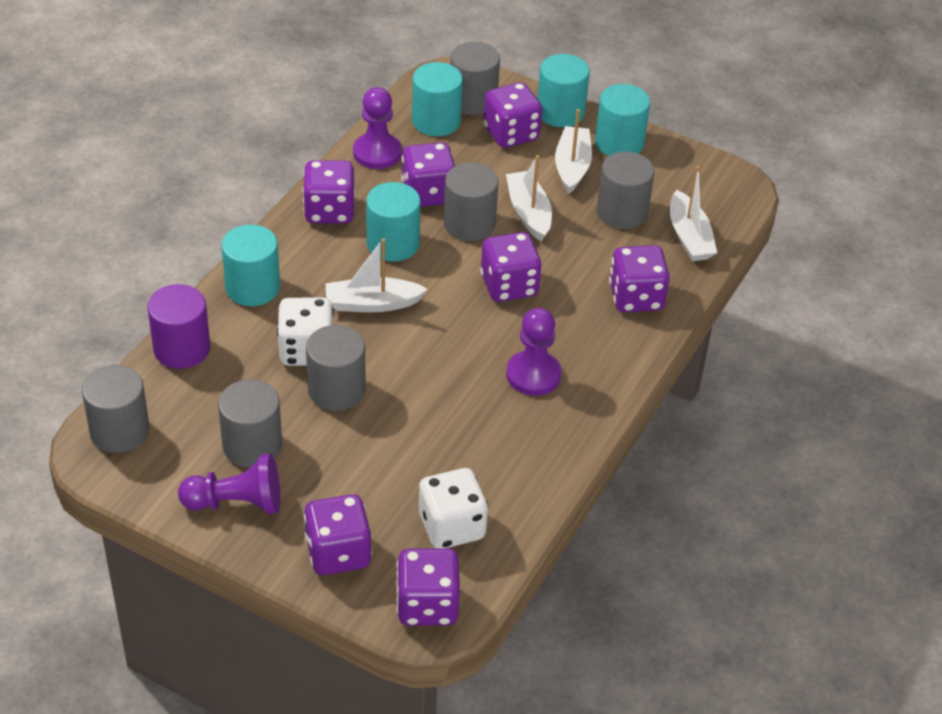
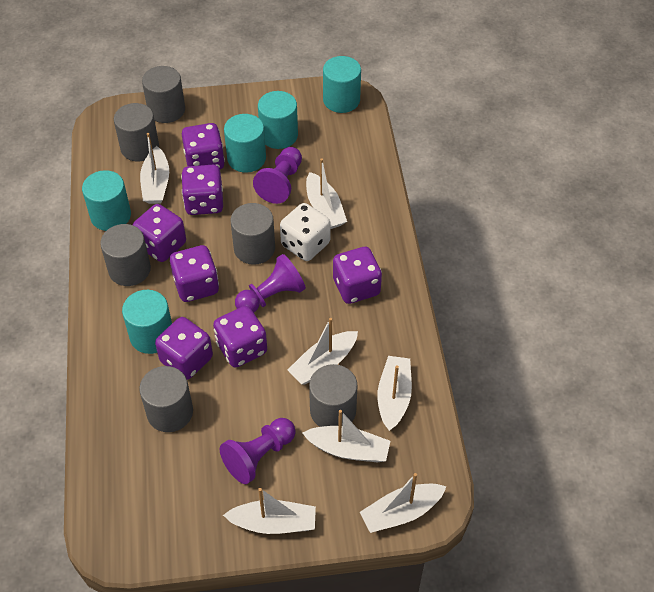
purple cylinder: [147,284,210,369] = 1 -> none = 0
white boat: [326,238,428,312] [506,155,552,242] [555,109,592,194] [670,166,717,261] = 4 -> [140,133,169,204] [223,488,316,534] [288,318,358,385] [302,410,390,462] [306,158,347,229] [360,473,447,533] [377,356,412,431] = 7
white dice: [277,297,334,366] [419,468,488,548] = 2 -> [280,203,330,261] = 1

